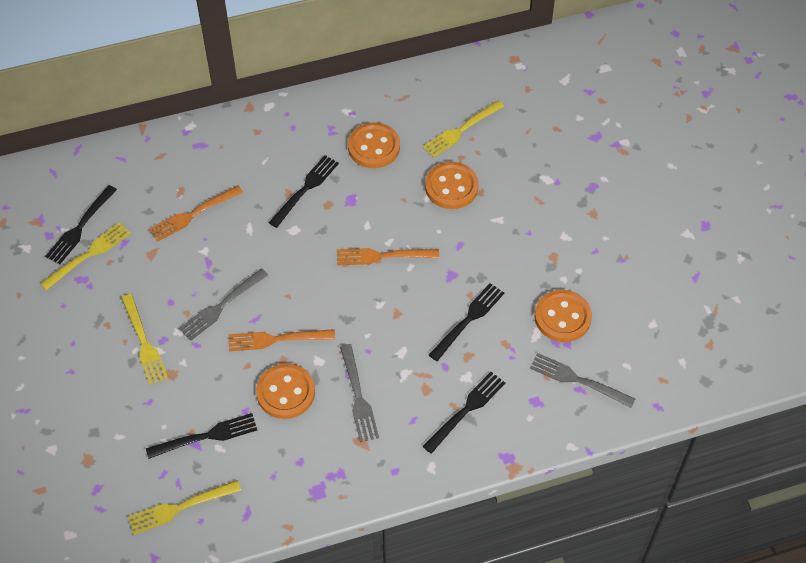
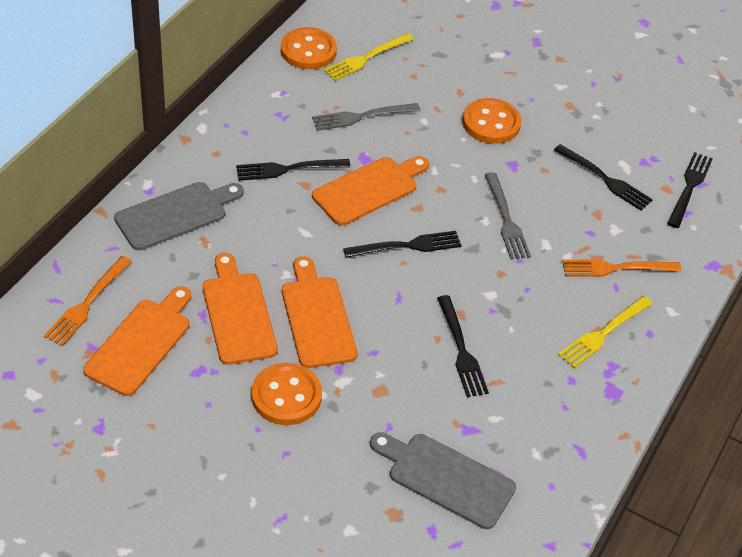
grey cutting board: none = 0 -> [114,182,244,251] [370,432,516,529] = 2
grey fork: [179,268,268,340] [340,344,379,442] [530,353,635,408] = 3 -> [312,103,421,131] [485,172,531,260] = 2
orange button: [256,363,315,419] [348,122,400,168] [425,162,479,209] [535,290,592,342] = 4 -> [251,363,322,425] [281,27,337,69] [462,98,521,144] = 3
orange cutting board: none = 0 -> [83,286,191,396] [203,253,278,365] [282,256,357,368] [312,156,429,226] = 4
orange fork: [149,185,243,242] [229,329,335,351] [337,248,439,265] = 3 -> [44,256,132,346] [562,259,682,277] = 2
yellow fork: [40,222,131,291] [121,294,168,385] [128,480,241,535] [423,100,504,158] = 4 -> [324,33,414,81] [558,296,653,368] = 2

